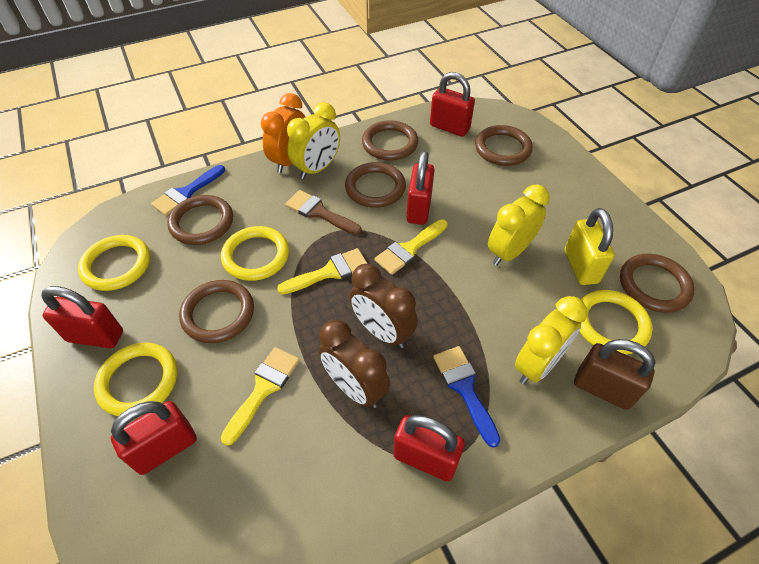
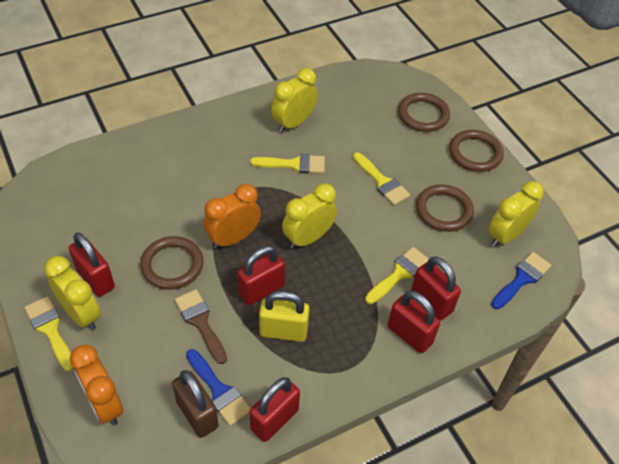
brown clock: [319,320,390,408] [349,264,418,348] = 2 -> none = 0
brown ring: [167,195,233,245] [179,280,254,343] [345,162,406,208] [362,120,418,161] [475,125,533,166] [620,254,695,313] = 6 -> [140,236,203,290] [398,93,450,132] [416,184,474,232] [449,130,504,172] = 4
orange clock: [261,93,305,173] = 1 -> [70,345,123,426] [203,184,261,249] = 2
yellow brush: [221,347,300,446] [277,248,368,295] [375,219,448,275] = 3 -> [24,296,74,371] [250,154,325,174] [353,152,410,205] [365,247,429,304] = 4
yellow clock: [287,102,340,179] [488,184,550,266] [515,296,587,384] = 3 -> [44,256,101,330] [271,68,318,133] [282,183,337,249] [488,181,544,247] = 4
yellow ring: [78,235,150,291] [94,343,177,416] [221,226,289,281] [580,290,653,355] = 4 -> none = 0

